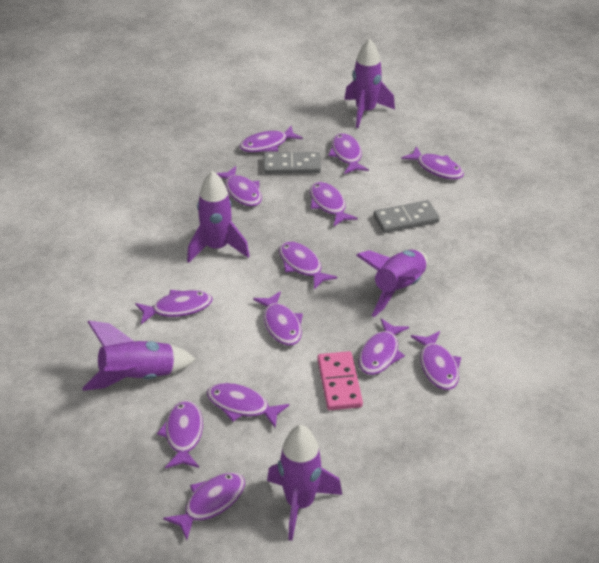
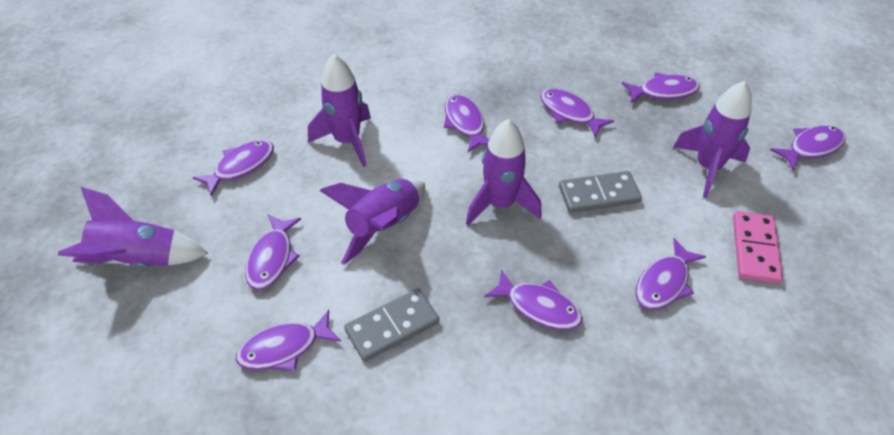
purple fish: [135,290,213,324] [157,400,203,469] [163,472,245,540] [207,383,289,428] [216,166,262,207] [240,126,303,152] [253,291,303,346] [279,241,337,289] [310,182,358,226] [328,133,369,174] [358,318,409,375] [401,146,464,180] [411,331,461,390] = 13 -> [193,140,274,196] [236,310,341,370] [245,214,301,290] [444,94,489,152] [484,269,583,330] [540,88,614,138] [622,73,700,103] [636,238,706,310] [770,125,846,170] = 9

